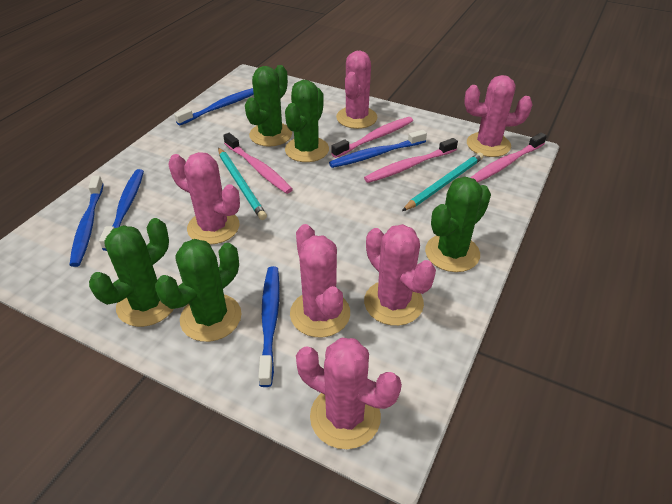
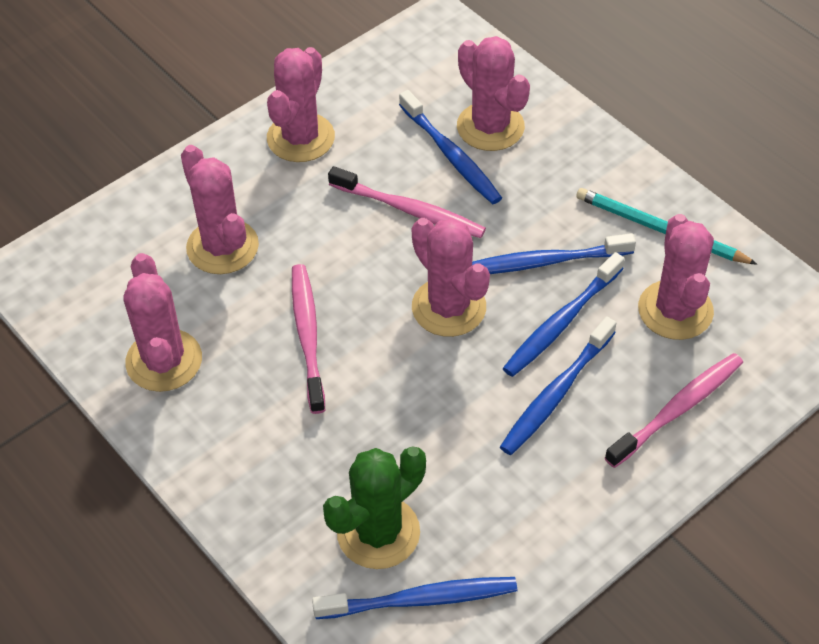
green cactus: [89,218,174,327] [155,239,242,342] [245,65,292,147] [285,80,329,162] [425,177,491,272] = 5 -> [323,446,426,569] = 1
pink toothbrush: [223,133,293,194] [331,117,413,158] [364,138,458,183] [470,132,547,182] = 4 -> [292,264,325,414] [328,166,486,238] [605,353,743,468] = 3
turquoise pencil: [218,147,267,220] [402,152,484,211] = 2 -> [576,188,757,265] = 1

